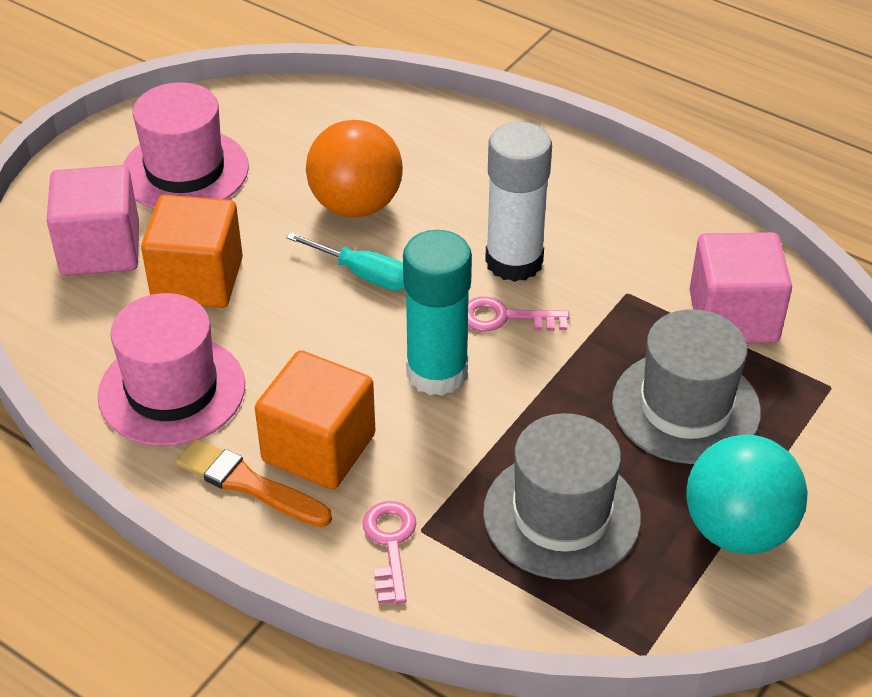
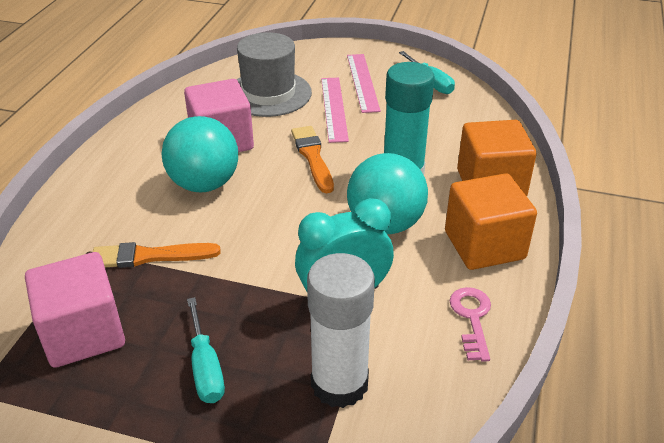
grey hat: [483,413,641,580] [612,309,761,464] = 2 -> [236,32,312,117] = 1
orange ball: [306,120,403,217] = 1 -> none = 0
orange brush: [176,438,332,527] = 1 -> [93,242,220,268] [291,126,334,193] = 2
pink hat: [98,293,245,446] [123,82,249,209] = 2 -> none = 0
pink key: [363,501,416,604] [468,297,570,332] = 2 -> [450,287,491,362] = 1
pink ruler: none = 0 -> [321,78,349,143] [347,54,381,113] = 2
turquoise ball: [686,435,808,554] = 1 -> [161,116,238,192] [347,153,428,234] = 2
turquoise clock: none = 0 -> [295,198,394,291] = 1
turquoise screwdriver: [286,232,405,291] = 1 -> [187,297,225,403] [399,51,455,94] = 2

